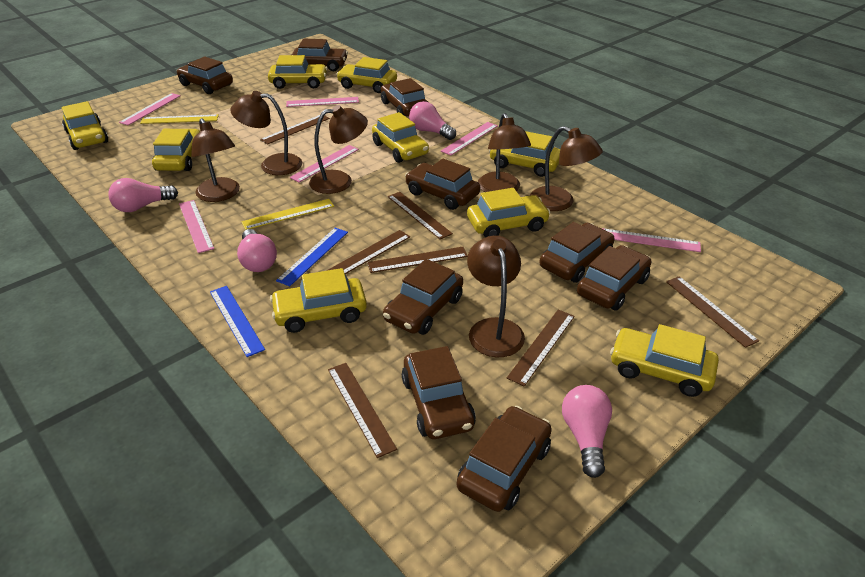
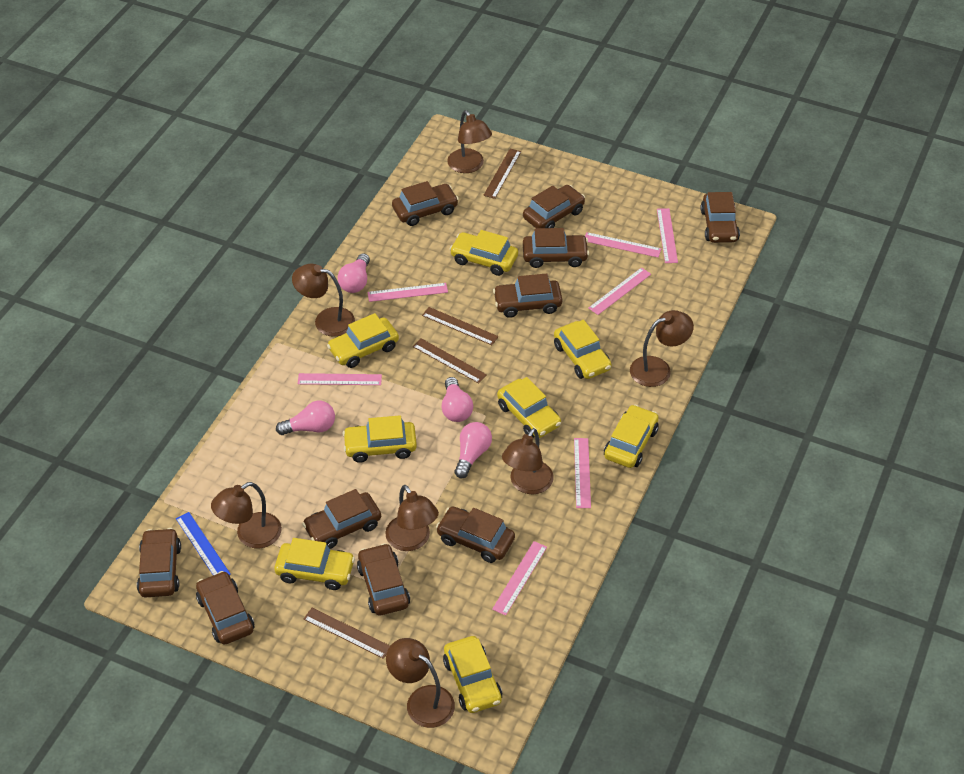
blue ruler: [210,286,265,357] [276,228,348,286] = 2 -> [176,512,231,575] = 1
brown car: [177,57,233,94] [292,39,348,71] [381,78,428,117] [383,259,463,335] [402,346,476,439] [405,159,480,210] [457,406,552,512] [539,222,615,283] [577,245,651,310] = 9 -> [137,528,181,598] [196,571,254,645] [302,489,381,549] [357,543,410,615] [392,181,459,226] [436,506,515,563] [493,274,562,318] [523,185,585,228] [523,228,589,268] [700,192,740,243] = 10
brown lamp: [191,118,240,202] [231,91,302,175] [309,105,368,194] [467,236,525,357] [478,113,531,192] [530,126,603,211] = 6 -> [211,482,282,548] [292,264,355,337] [385,485,439,551] [386,638,455,728] [447,110,492,173] [502,428,554,494] [630,310,694,387] = 7
brown ruler: [260,115,330,144] [326,230,410,274] [328,363,397,458] [367,247,468,273] [388,192,453,239] [507,310,575,387] [666,276,759,348] = 7 -> [304,608,390,659] [413,338,487,383] [422,307,499,345] [483,148,521,199] = 4
pink ruler: [119,93,181,125] [179,200,214,253] [286,97,359,107] [290,145,359,183] [441,122,498,156] [602,228,701,252] = 6 -> [298,373,382,385] [367,283,448,302] [492,541,547,616] [574,438,591,508] [585,232,661,257] [589,267,651,315] [657,208,678,263] = 7
yellow car: [62,101,108,150] [152,129,200,171] [268,55,328,89] [270,268,367,333] [336,57,397,93] [372,112,429,163] [467,188,550,238] [489,131,560,177] [610,324,719,397] = 9 -> [274,538,355,590] [327,313,399,368] [342,416,417,463] [443,636,502,713] [450,230,518,276] [497,377,561,438] [554,320,612,379] [604,405,659,468] = 8
yellow ruler: [140,115,219,124] [241,199,334,230] = 2 -> none = 0

